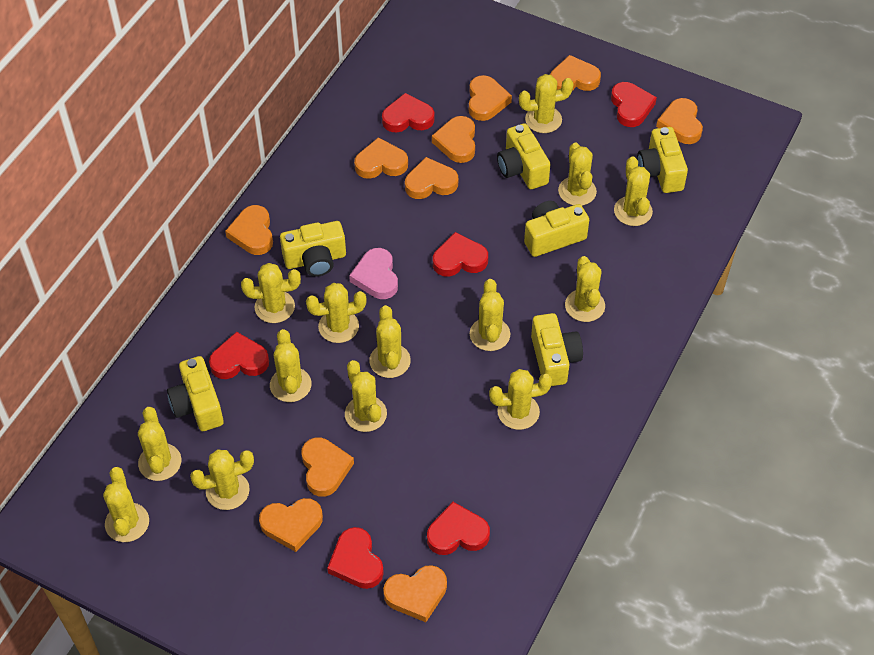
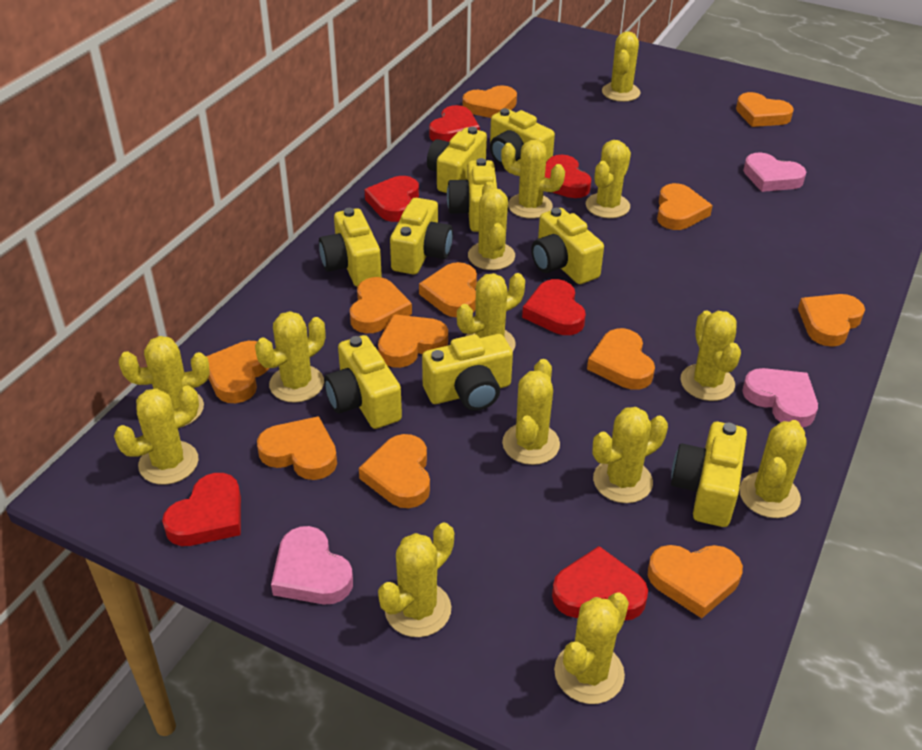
orange heart: [225,205,273,255] [259,498,323,552] [301,438,354,497] [354,138,408,179] [383,565,447,622] [405,157,458,199] [432,116,475,163] [469,75,512,121] [550,55,601,91] [656,98,703,144] = 10 -> [206,341,269,403] [257,416,337,480] [350,277,412,333] [359,434,430,508] [378,314,448,368] [419,262,477,318] [462,86,517,118] [587,328,655,390] [648,545,743,618] [657,183,713,230] [736,92,794,127] [798,294,865,347] = 12
pink heart: [349,248,398,299] = 1 -> [271,526,353,605] [742,368,818,428] [743,153,806,192] = 3
yellow camera: [167,356,224,431] [280,221,346,277] [497,123,551,189] [524,201,589,257] [531,313,583,386] [637,127,688,193] = 6 -> [319,208,382,287] [324,335,402,429] [390,198,453,275] [422,334,513,411] [427,127,487,193] [447,158,497,232] [490,108,555,166] [531,208,604,284] [671,422,747,527] = 9

